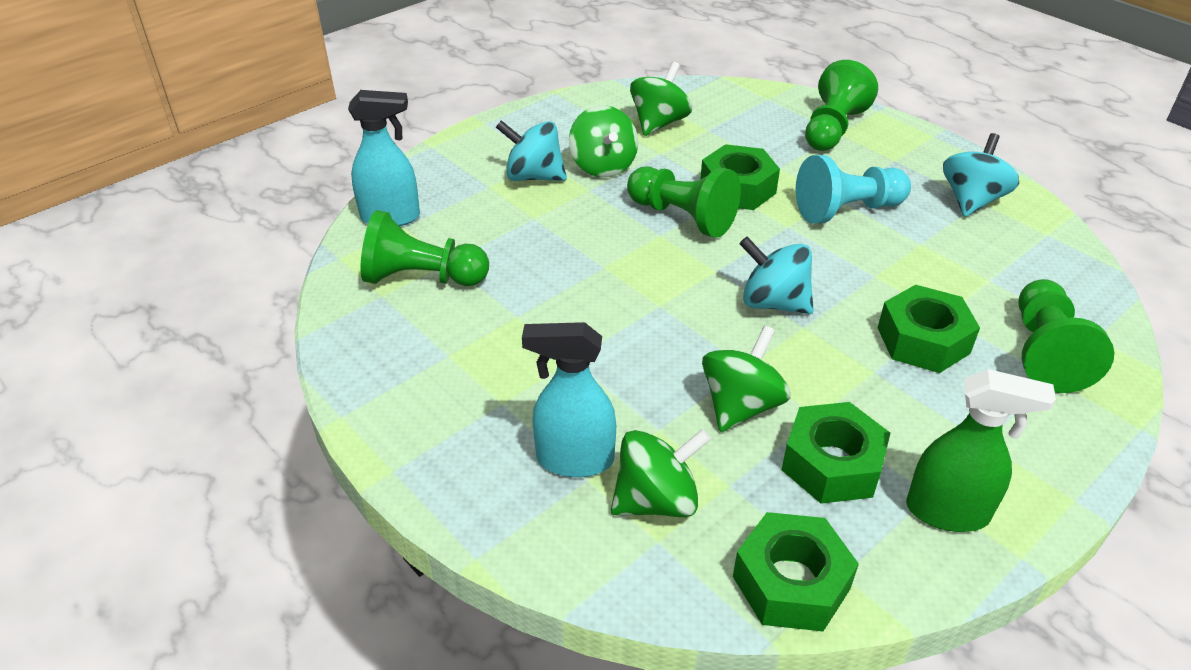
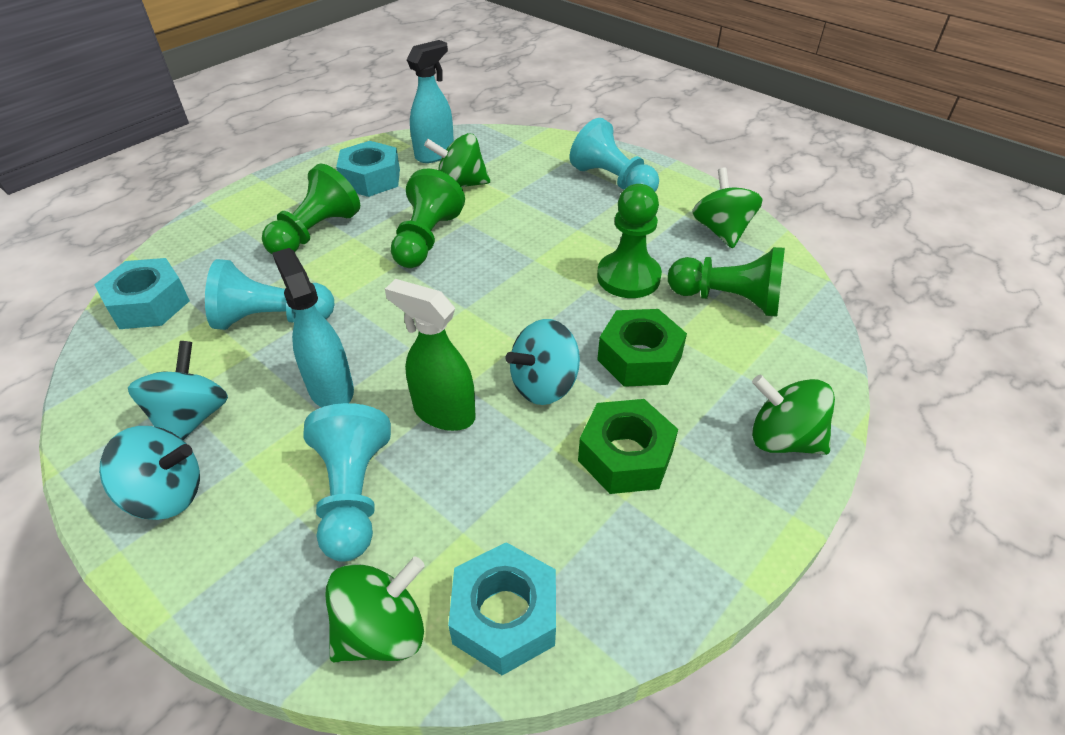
green nut: [700,144,780,210] [733,512,859,631] [781,402,890,504] [878,285,980,373] = 4 -> [578,399,678,494] [597,309,687,387] = 2
turquoise nut: none = 0 -> [94,258,190,329] [336,141,400,197] [448,542,556,675] = 3
turquoise pawn: [796,155,911,224] = 1 -> [205,259,334,330] [303,403,391,562] [570,118,659,192] = 3

